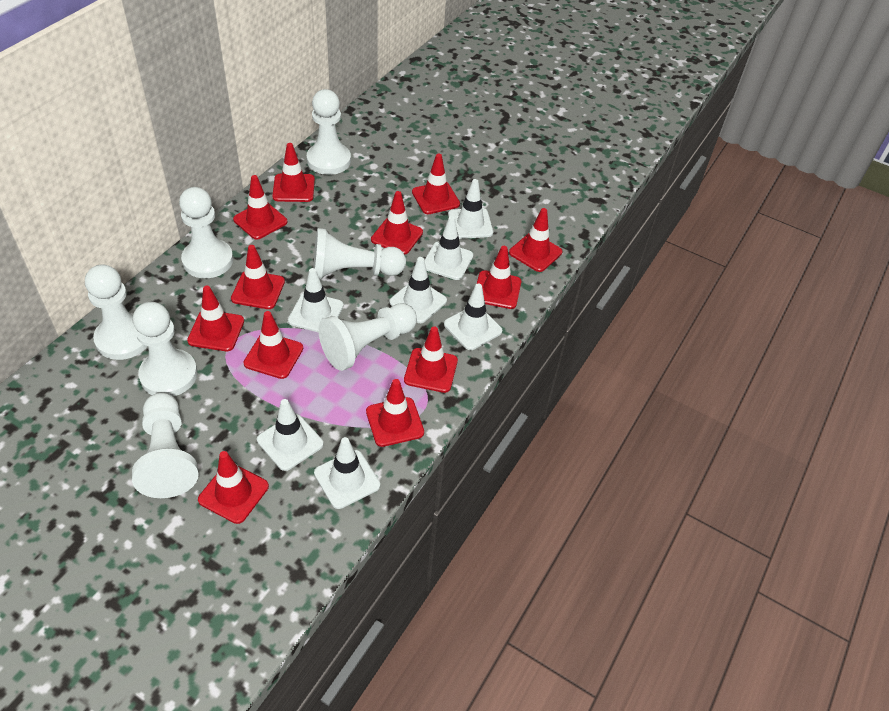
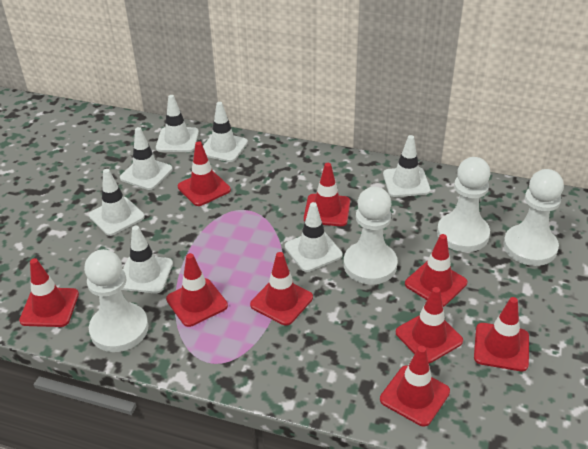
red traffic cone: [187,286,244,351] [198,451,269,524] [231,245,285,309] [233,175,288,240] [243,311,303,379] [272,143,315,202] [366,379,424,447] [371,191,423,255] [404,327,458,393] [412,154,460,214] [477,246,521,309] [509,208,562,272] = 12 -> [19,258,79,327] [166,253,228,327] [178,141,231,206] [250,252,313,325] [304,163,350,226] [380,346,450,426] [396,287,463,363] [405,234,467,307] [474,297,529,371] = 9
white pawn: [85,264,148,360] [132,393,199,498] [133,302,197,397] [179,187,233,278] [307,89,351,175] [313,228,406,279] [318,303,417,371] = 7 -> [84,249,149,352] [344,187,398,284] [437,157,490,252] [503,169,564,266] = 4

